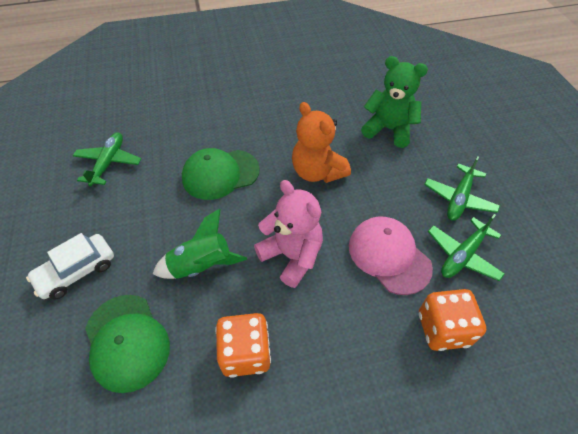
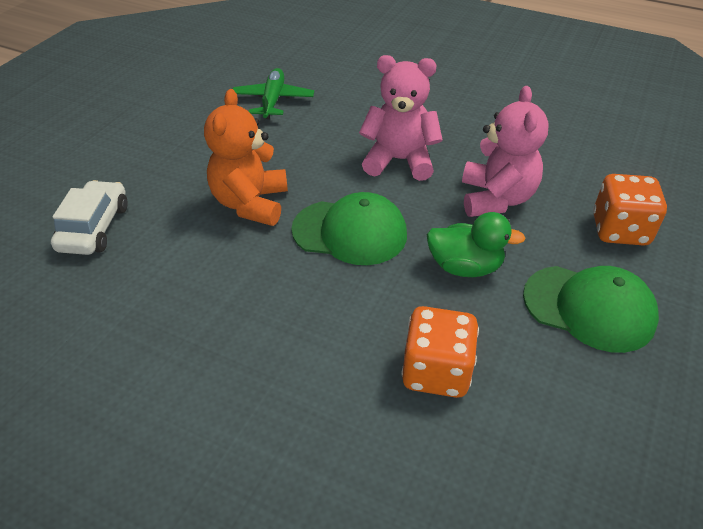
green duck: none = 0 -> [427,212,526,277] = 1
green plane: [73,132,141,187] [424,156,500,221] [428,214,505,281] = 3 -> [233,68,314,119] = 1
green rocket: [153,209,247,279] = 1 -> none = 0
green teddy bear: [361,56,428,148] = 1 -> none = 0
pink cap: [349,217,433,295] = 1 -> none = 0
pink teddy bear: [254,180,323,288] = 1 -> [359,55,443,181] [462,86,548,217] = 2

